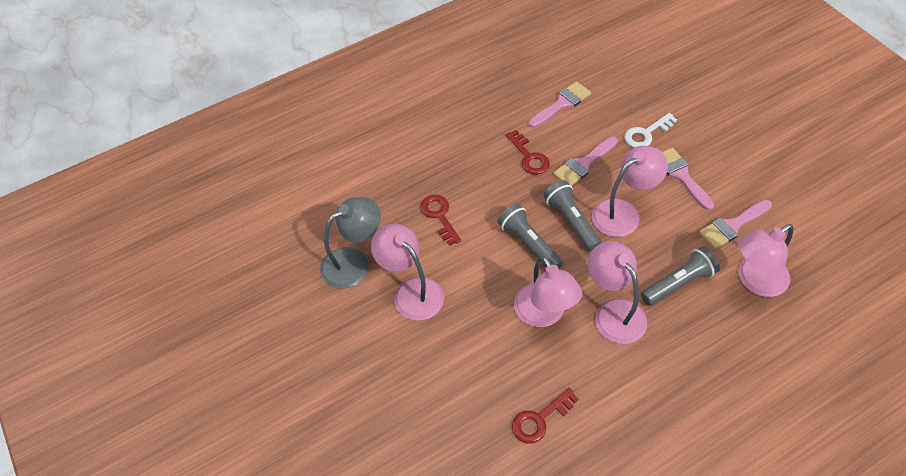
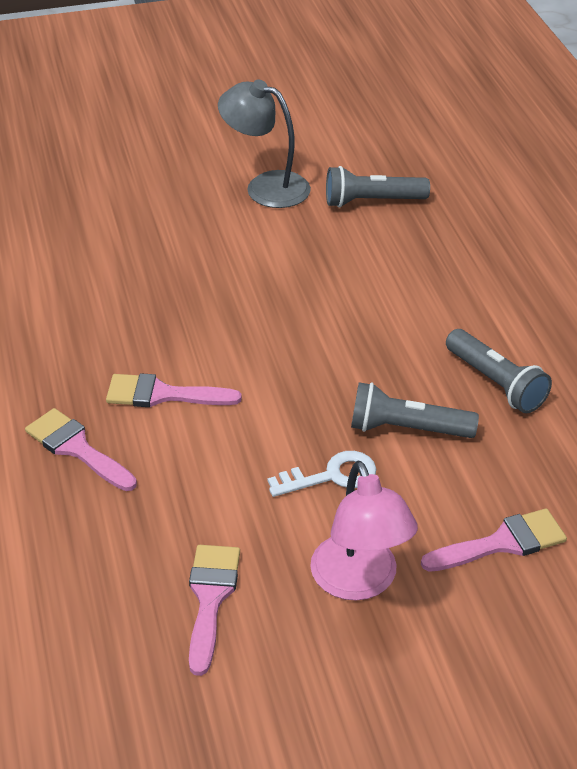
pink lamp: [371,224,444,321] [514,256,583,327] [588,241,647,344] [592,146,668,237] [738,224,794,297] = 5 -> [310,461,418,601] = 1
red key: [420,195,461,246] [506,130,550,175] [512,388,578,444] = 3 -> none = 0

